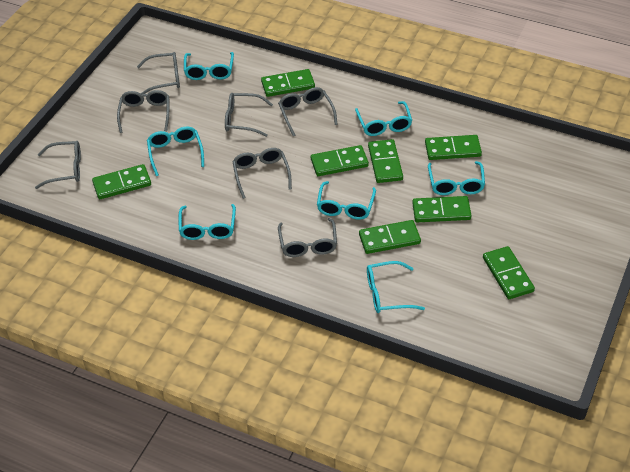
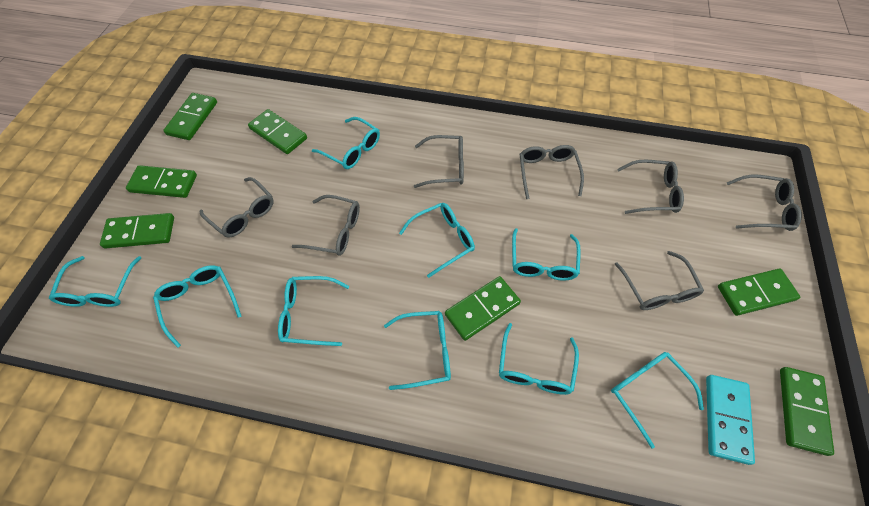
green domino: [92,164,151,199] [261,69,315,97] [311,145,369,176] [359,220,421,254] [368,139,403,183] [412,196,472,222] [425,135,482,160] [483,246,535,299] = 8 -> [100,213,174,249] [126,165,197,198] [163,93,217,140] [248,109,307,154] [445,276,521,341] [718,268,800,316] [780,367,834,456] = 7
turquoise domino: none = 0 -> [706,375,755,465] = 1
turquoise glasses: [147,126,204,176] [179,204,236,240] [184,52,234,80] [317,181,376,220] [355,101,412,136] [367,261,425,313] [428,161,485,195] = 7 -> [49,256,141,307] [153,265,241,348] [278,276,349,346] [312,117,380,169] [384,311,451,390] [399,203,475,278] [499,323,579,395] [512,228,581,281] [611,352,704,449] = 9

